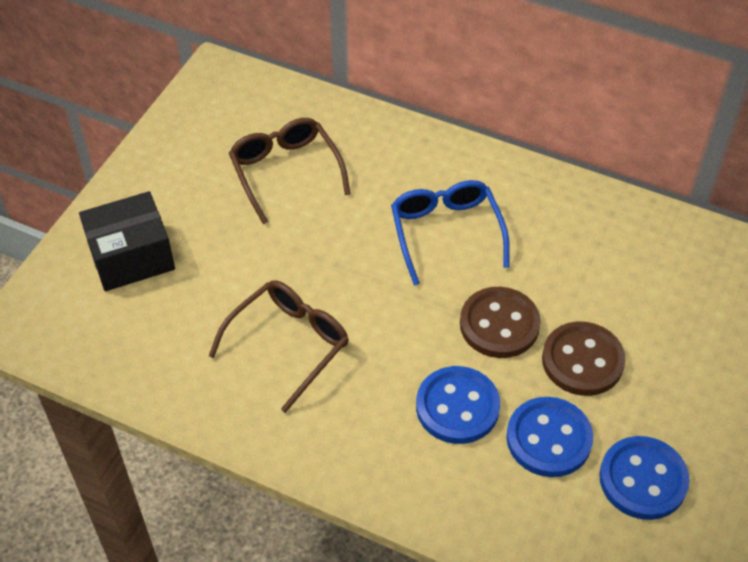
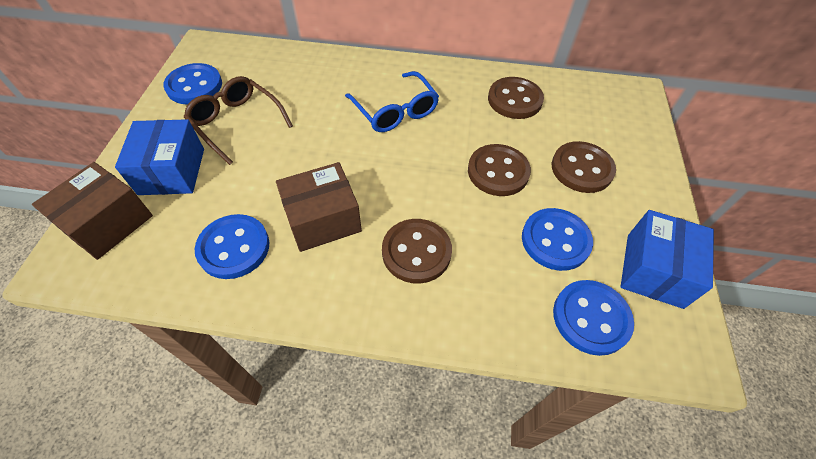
black box: [79,191,175,291] = 1 -> none = 0
blue box: none = 0 -> [115,119,204,195] [621,210,714,309] = 2
blue button: [416,366,500,444] [507,397,593,477] [599,436,690,520] = 3 -> [163,63,222,104] [195,214,269,279] [522,208,593,271] [553,280,634,356] = 4
brown box: none = 0 -> [32,162,153,260] [276,162,362,252] = 2
brown button: [460,287,541,358] [542,322,626,396] = 2 -> [382,219,452,284] [468,144,531,196] [488,77,544,119] [552,141,616,193] = 4
brown glasses: [209,280,349,413] [229,118,351,225] = 2 -> [184,76,293,165] = 1

